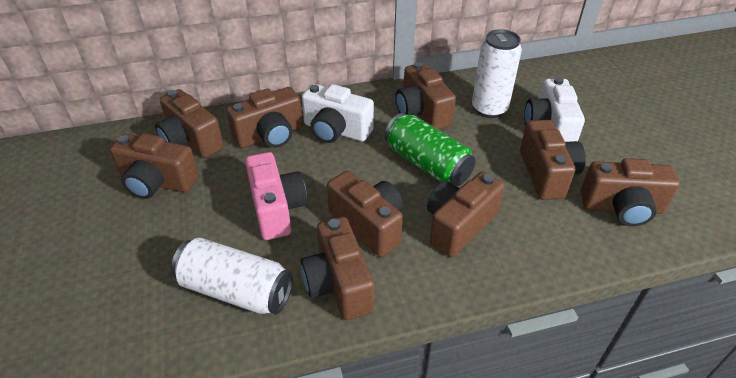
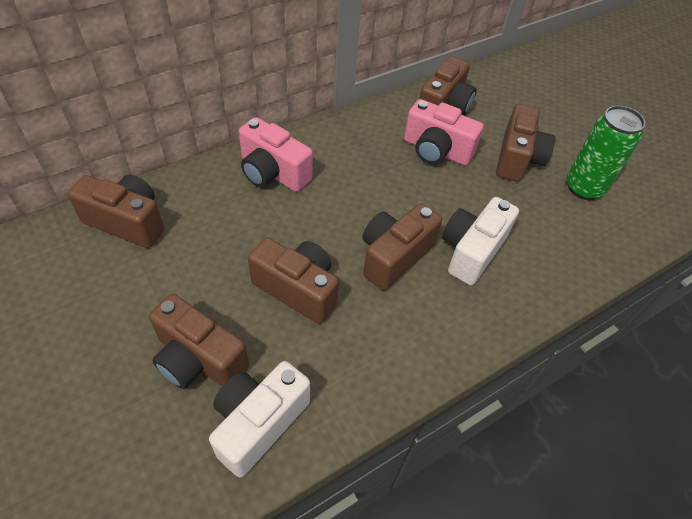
brown camera: [110,133,199,199] [155,89,224,158] [226,87,303,148] [300,217,374,320] [327,171,403,257] [395,62,456,130] [427,171,505,257] [520,120,586,200] [580,158,680,226] = 9 -> [67,174,164,248] [149,294,249,389] [248,238,339,324] [363,204,442,290] [419,56,476,116] [496,104,556,182] = 6
pink camera: [245,152,307,240] = 1 -> [239,117,313,192] [404,99,484,165] = 2
white can: [171,238,293,315] [472,29,522,118] = 2 -> none = 0

